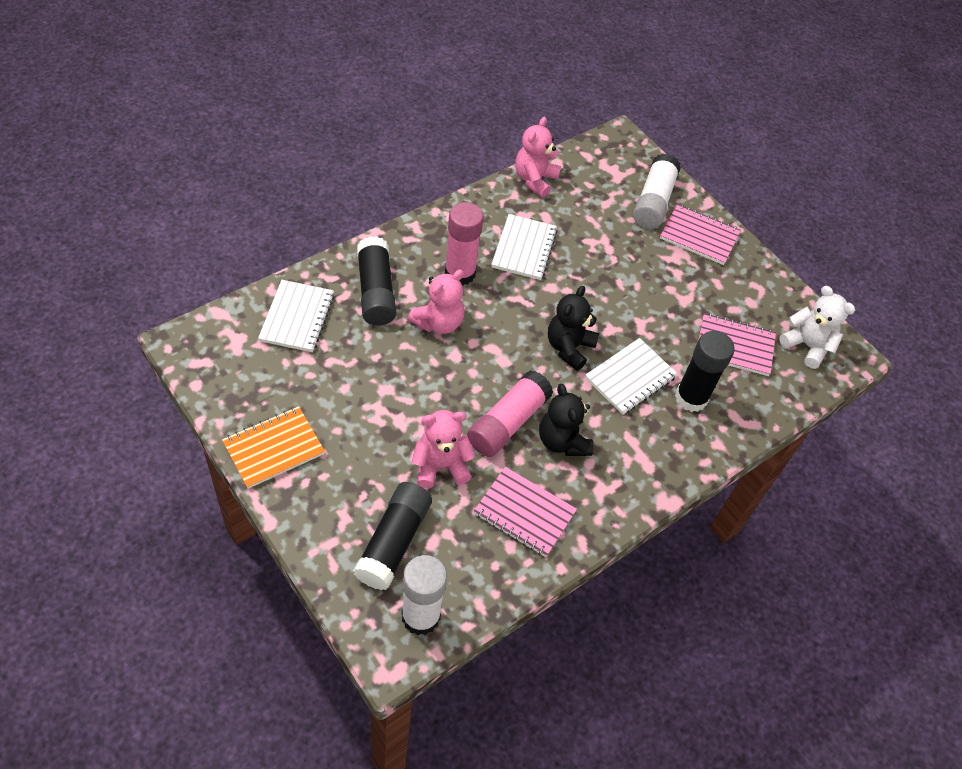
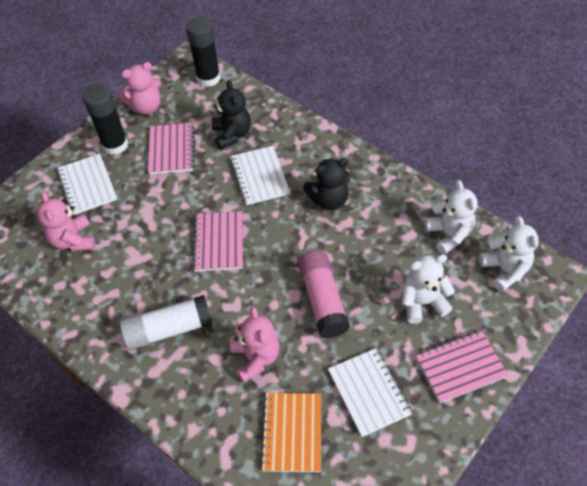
black glue stick: [353,482,432,590] [357,236,396,326] [675,331,735,412] = 3 -> [83,84,128,155] [186,17,221,87] = 2
pink glue stick: [445,202,484,286] [467,370,553,457] = 2 -> [298,251,350,338] = 1
white glue stick: [402,555,447,635] [633,153,681,229] = 2 -> [120,295,213,350] = 1
white teddy bear: [779,286,855,369] = 1 -> [402,254,455,324] [424,180,477,255] [479,216,539,292] = 3

